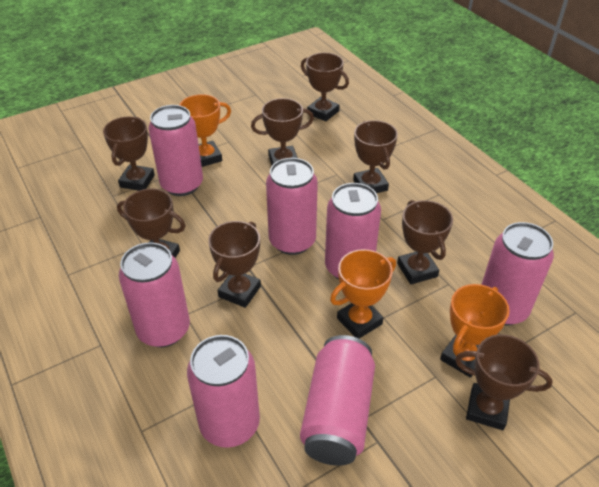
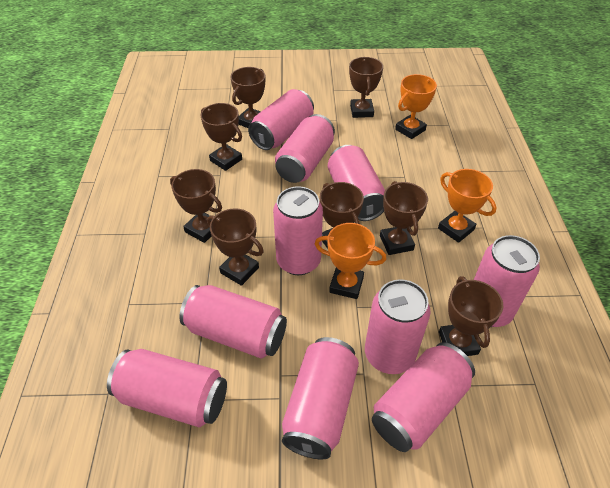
pink can: [119,242,190,347] [148,105,203,196] [187,335,260,448] [266,158,318,255] [300,335,375,466] [325,183,381,280] [481,222,554,325] = 7 -> [107,349,227,427] [179,285,287,359] [248,89,314,150] [273,186,323,275] [275,114,335,183] [282,337,359,459] [328,145,385,221] [365,279,430,374] [372,342,475,452] [474,235,540,327] = 10

